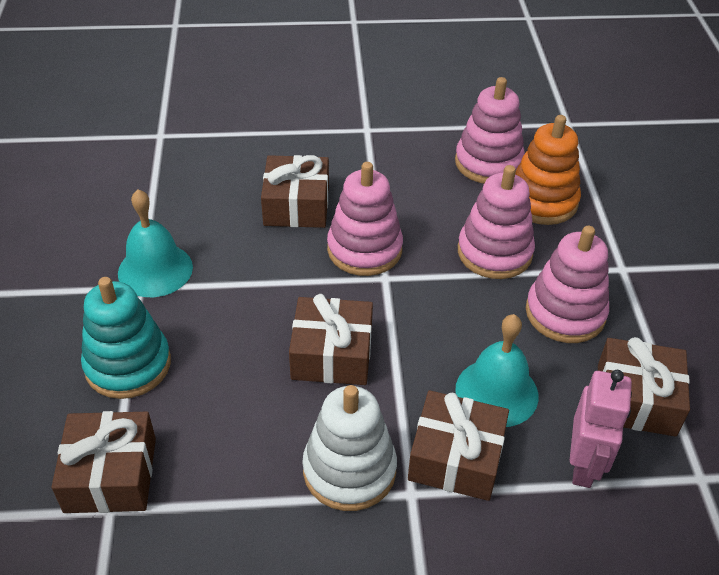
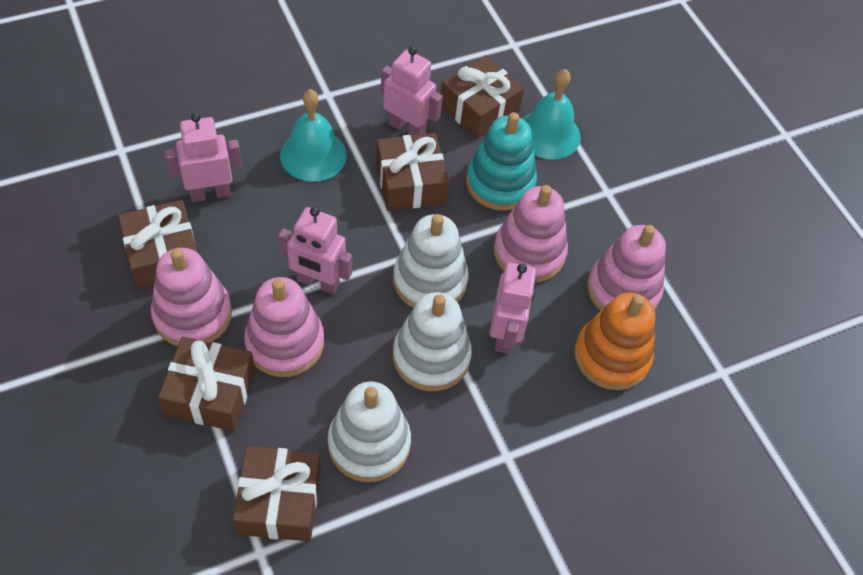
pink robot: [570,370,632,488] = 1 -> [164,113,242,202] [278,207,352,295] [381,46,443,135] [490,263,537,354] = 4
white stacking toy: [302,385,397,511] = 1 -> [328,382,411,482] [393,214,469,308] [393,292,472,391] = 3

